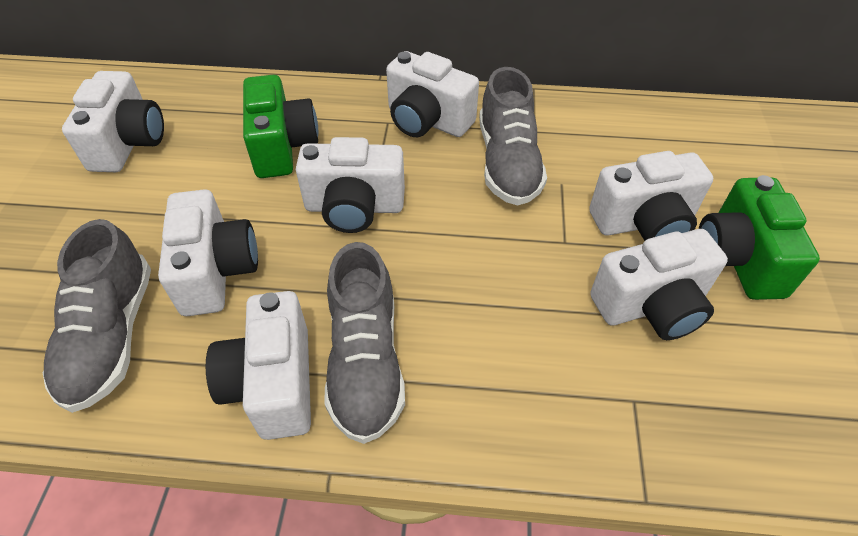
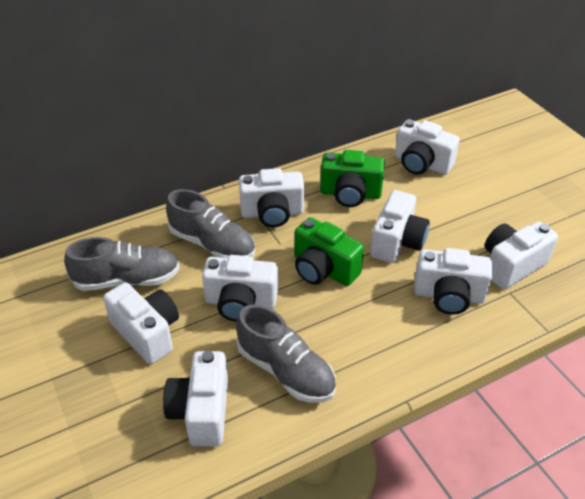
white camera: [62,71,164,172] [158,189,258,316] [206,291,311,440] [296,137,405,233] [386,51,479,137] [589,151,713,241] [590,229,728,340] = 7 -> [103,283,179,364] [163,351,228,447] [202,255,278,322] [239,168,304,227] [370,190,430,263] [395,119,460,175] [414,248,492,315] [485,221,558,290] = 8

